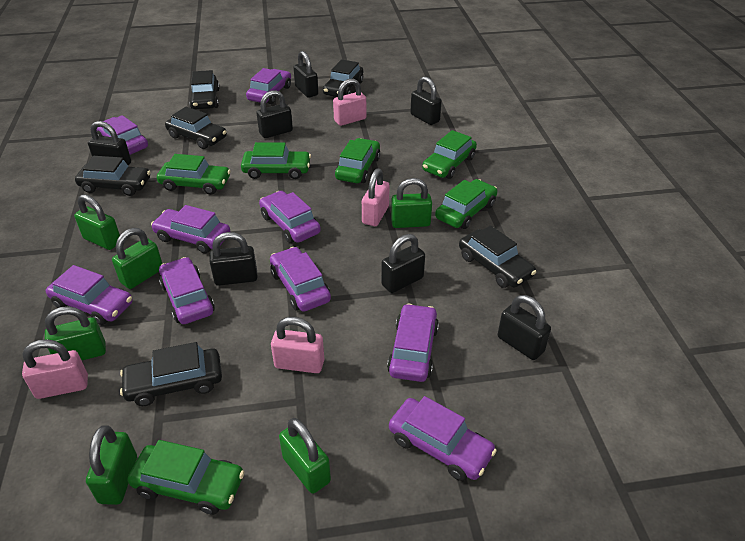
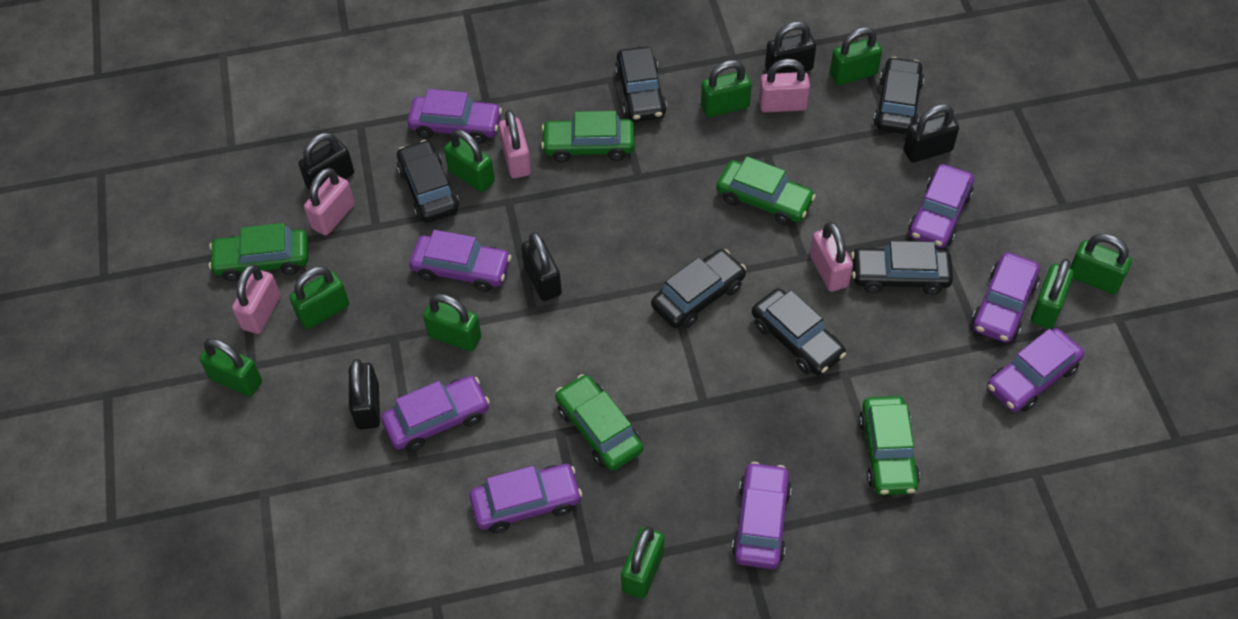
black padlock: [88,121,131,165] [210,232,258,286] [257,90,293,138] [293,51,318,98] [381,234,425,293] [410,76,442,125] [498,295,551,360] = 7 -> [298,133,354,190] [349,359,380,430] [521,232,562,301] [765,21,816,73] [903,104,959,163] = 5
green car: [128,440,244,515] [157,154,231,195] [241,142,311,179] [335,138,380,183] [422,130,477,179] [435,179,498,229] = 6 -> [209,223,308,281] [541,111,635,162] [555,374,643,471] [716,156,816,225] [859,396,920,495] = 5
green padlock: [45,306,106,360] [74,194,120,250] [86,425,137,505] [112,228,162,289] [279,418,331,494] [391,178,432,228] = 6 -> [199,338,262,396] [289,266,349,329] [423,294,481,351] [444,129,495,192] [621,526,664,599] [701,60,752,118] [830,27,882,85] [1031,259,1074,329] [1070,234,1132,294] = 9
pink padlock: [22,339,88,399] [271,317,324,373] [333,79,366,126] [362,169,390,226] = 4 -> [232,264,281,334] [304,168,355,235] [499,110,531,178] [759,59,810,112] [810,222,853,292] = 5
purple car: [46,265,133,325] [97,115,148,155] [151,205,230,253] [159,257,215,324] [246,68,291,104] [259,191,321,243] [270,247,331,312] [387,303,439,382] [389,396,497,481] = 9 -> [381,376,490,452] [407,89,502,144] [410,230,511,292] [469,464,582,533] [732,462,792,569] [908,164,974,248] [972,252,1040,343] [987,328,1084,412] = 8

